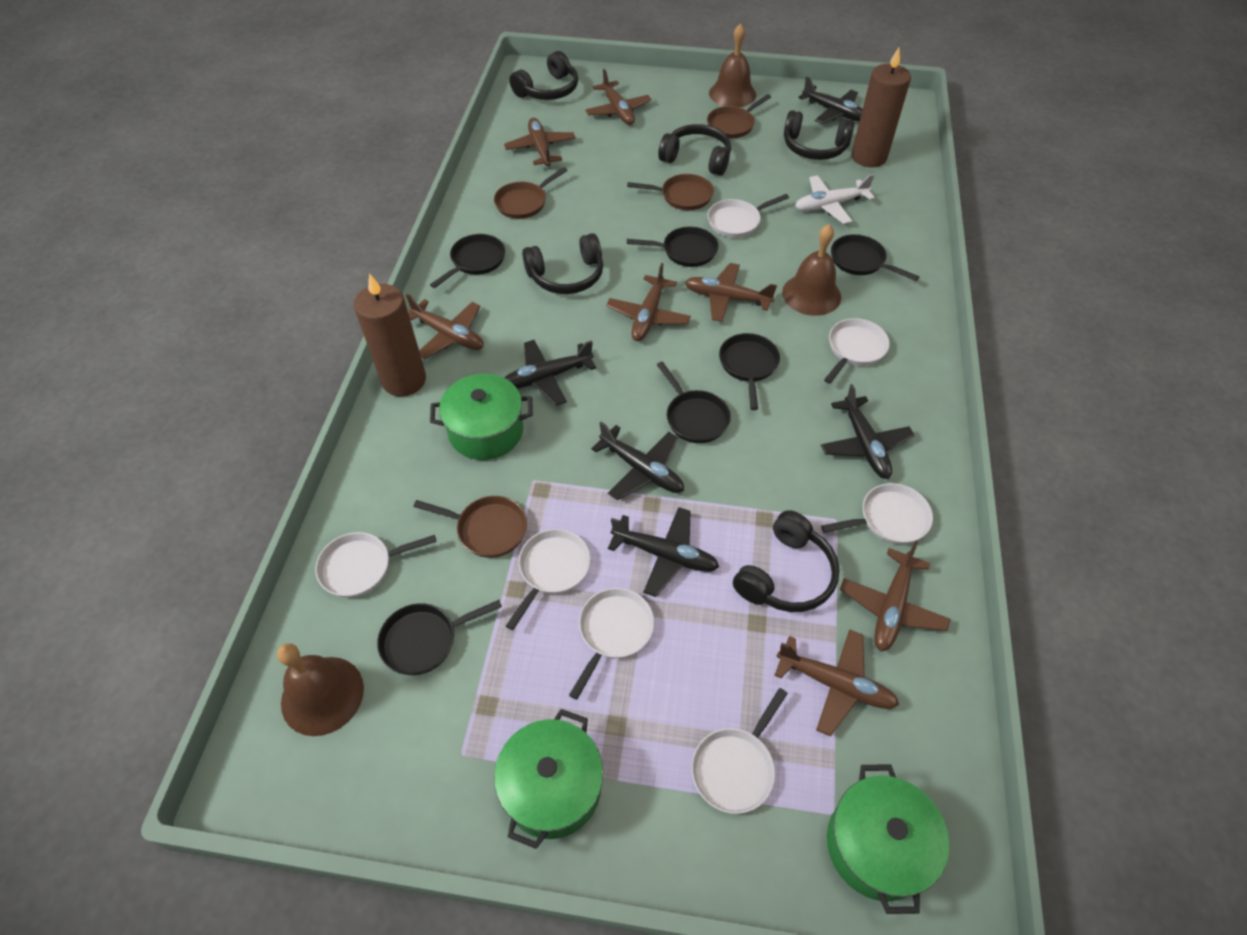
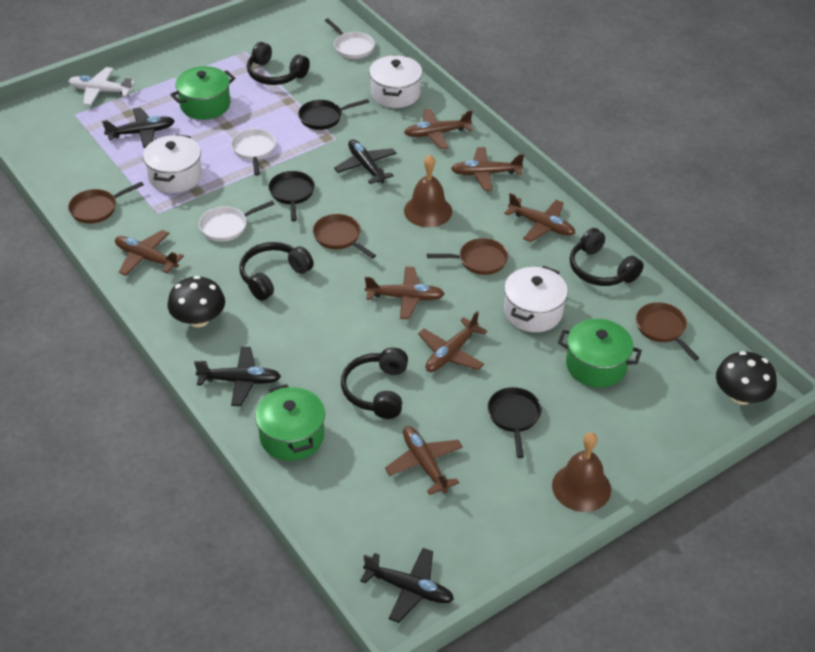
black headphones: [509,51,578,100] [522,233,603,294] [658,124,731,176] [733,510,840,612] [784,110,855,160] = 5 -> [239,242,314,301] [247,42,310,85] [341,347,408,419] [570,228,644,286] = 4
black mushroom: none = 0 -> [167,276,225,327] [716,351,777,405] = 2
black pan: [377,600,502,675] [430,234,505,288] [627,226,718,267] [657,361,731,443] [719,333,780,410] [831,234,919,281] = 6 -> [268,171,315,221] [298,99,369,130] [487,387,542,458] = 3
black plane: [504,340,596,406] [591,422,684,500] [608,507,719,597] [798,76,862,124] [821,384,915,479] = 5 -> [102,107,175,148] [194,347,281,406] [334,139,397,184] [360,548,454,623] = 4
brown bell: [277,643,364,736] [709,23,756,107] [782,224,841,316] = 3 -> [404,155,452,227] [552,432,611,512] = 2
brown candle: [354,273,426,397] [852,48,911,167] = 2 -> none = 0
white pan: [315,532,437,598] [506,529,591,630] [569,588,654,700] [691,688,788,814] [708,194,789,238] [821,483,933,544] [824,318,890,384] = 7 -> [199,201,274,242] [231,129,276,176] [325,18,375,59] = 3
white pot: none = 0 -> [143,134,202,193] [369,55,422,108] [504,266,568,332] = 3

